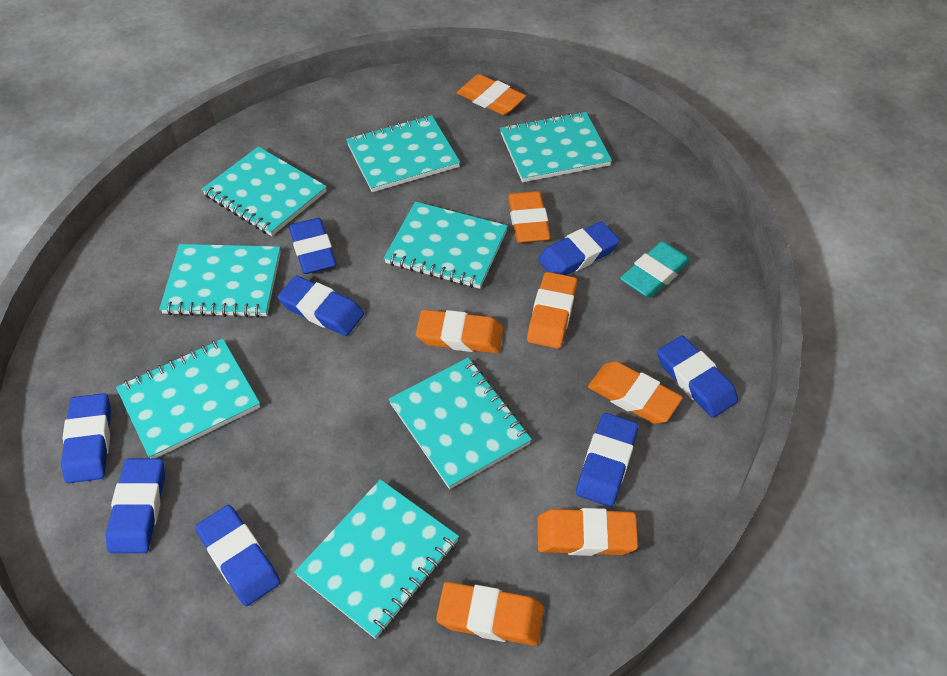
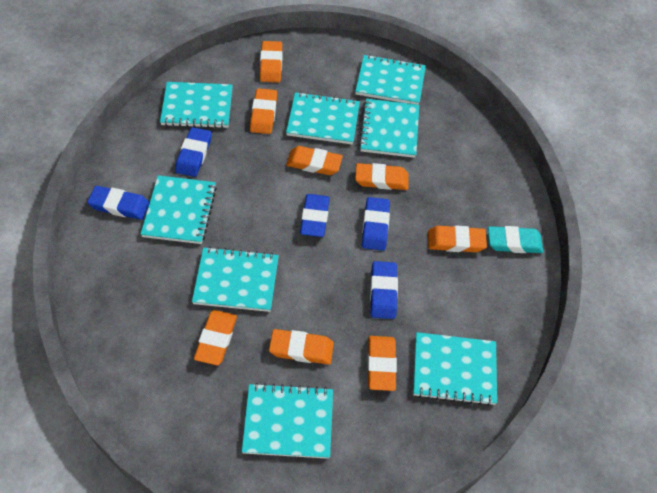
blue eraser: [61,393,111,483] [106,459,165,553] [195,505,281,606] [277,275,364,336] [289,218,336,274] [538,222,620,275] [576,413,639,507] [657,336,738,418] = 8 -> [87,186,150,220] [175,127,212,177] [300,194,330,237] [362,197,390,251] [370,261,398,319] = 5
orange eraser: [416,309,503,354] [436,582,544,646] [457,74,526,115] [508,191,551,243] [527,272,577,349] [538,508,638,556] [588,361,683,424] = 7 -> [194,310,237,365] [250,88,277,134] [260,41,282,82] [269,329,334,365] [286,146,343,175] [355,163,409,190] [367,336,397,391] [428,225,487,252] = 8

